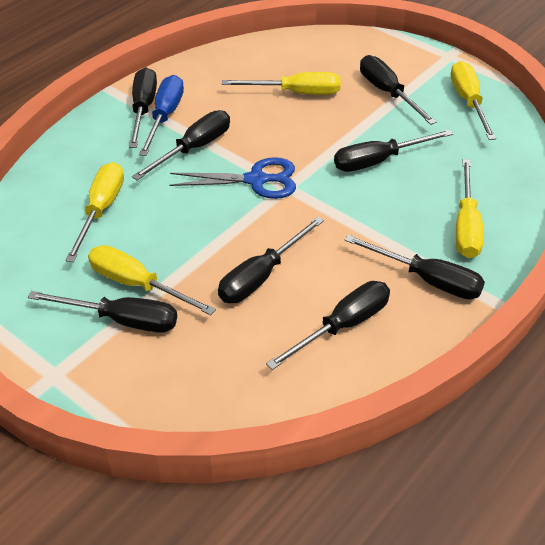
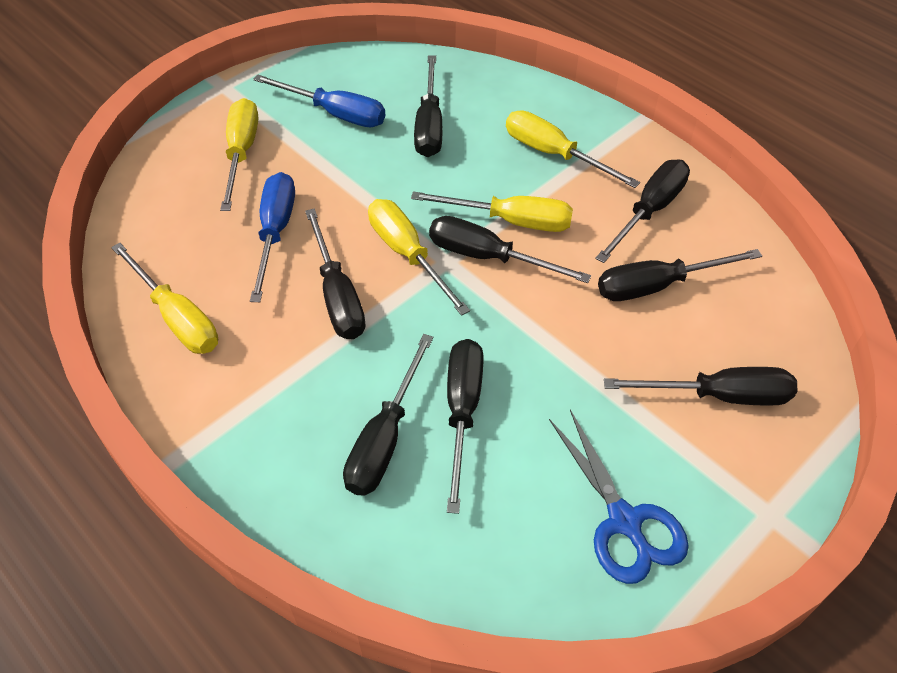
blue screwdriver: [139,75,184,156] = 1 -> [250,172,295,302] [253,75,385,127] = 2

